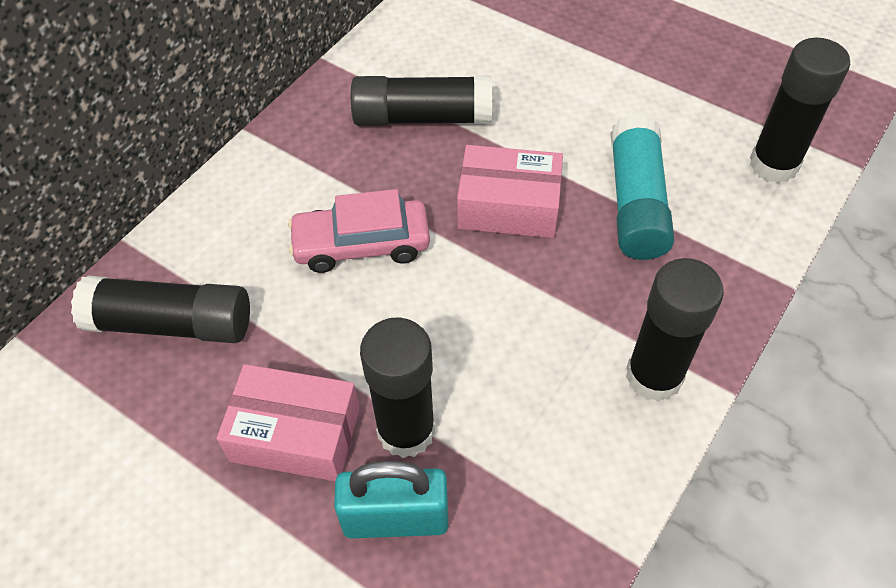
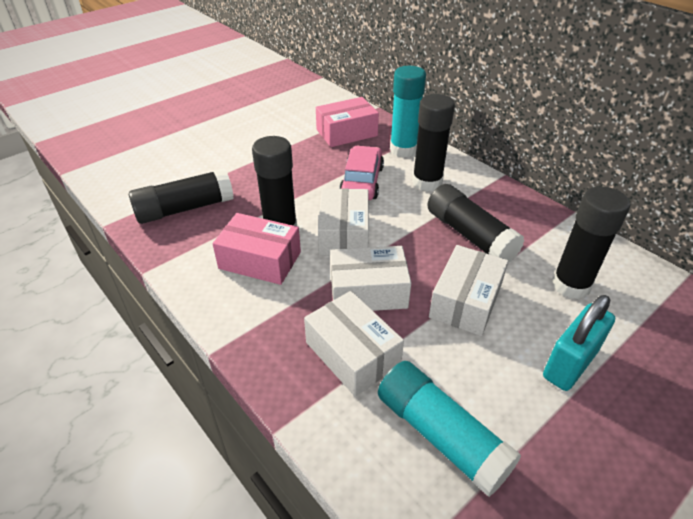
turquoise glue stick: [610,114,675,260] = 1 -> [378,361,521,497] [390,66,426,157] = 2
white box: none = 0 -> [304,291,404,396] [318,188,369,255] [330,246,411,311] [429,245,508,336] = 4

